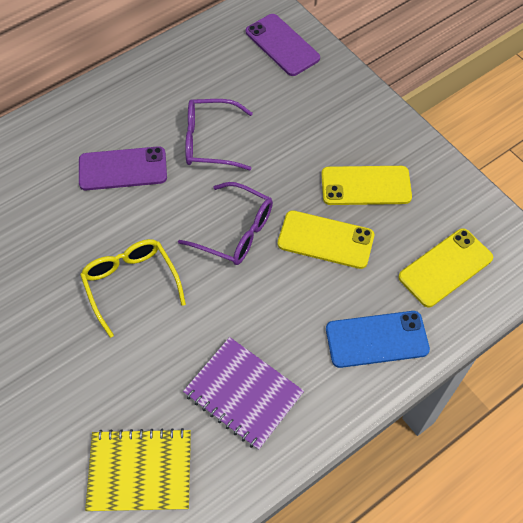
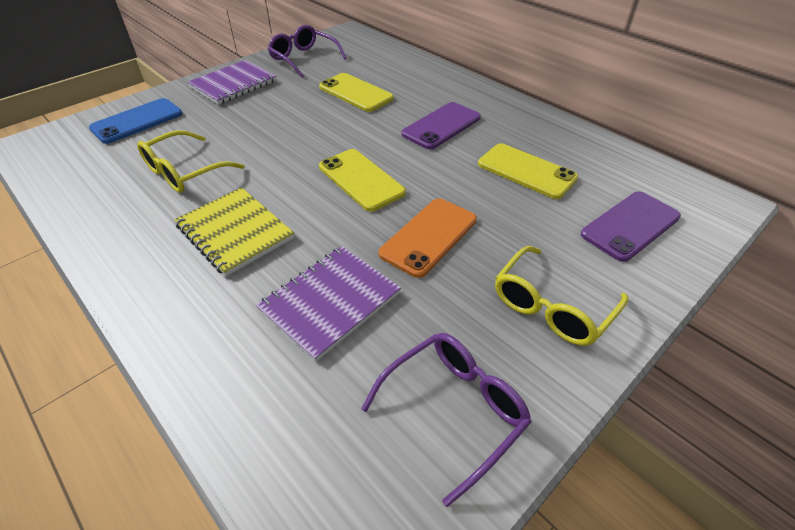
orange phone: none = 0 -> [379,198,477,278] = 1
purple notebook: [183,337,304,450] = 1 -> [187,60,276,105] [256,246,401,362] = 2
yellow glasses: [80,239,186,338] = 1 -> [137,130,245,193] [495,246,628,346] = 2

